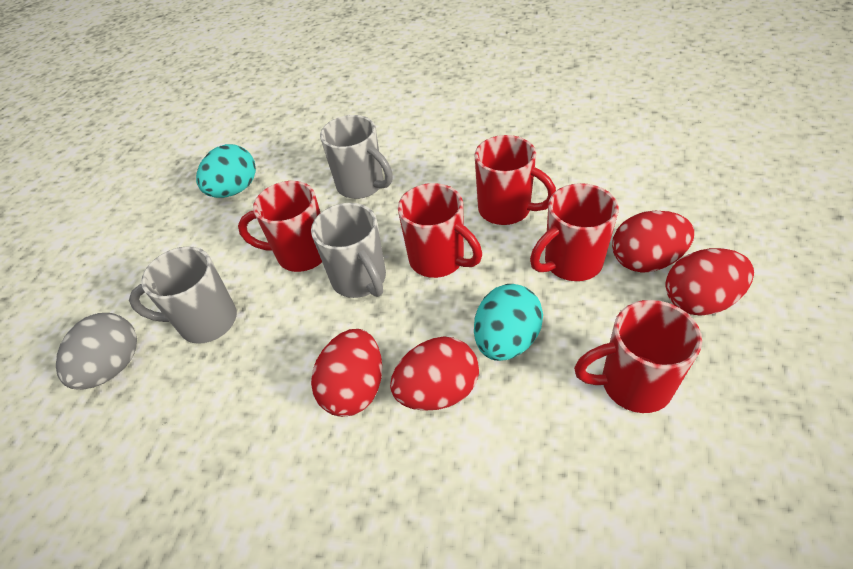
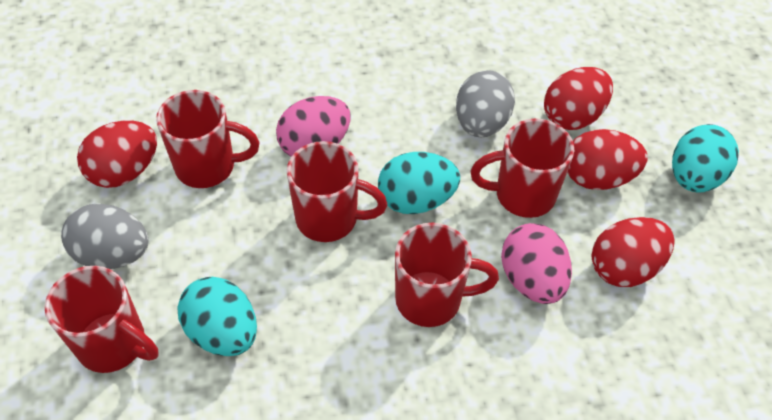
grey egg: [56,313,137,390] = 1 -> [61,203,149,269] [456,70,515,137] = 2
grey mug: [129,246,237,344] [311,203,386,298] [320,115,393,199] = 3 -> none = 0
pink egg: none = 0 -> [276,96,351,157] [501,223,572,304] = 2
turquoise egg: [196,144,256,198] [474,284,543,361] = 2 -> [178,277,257,356] [378,152,460,214] [672,124,739,193] = 3

